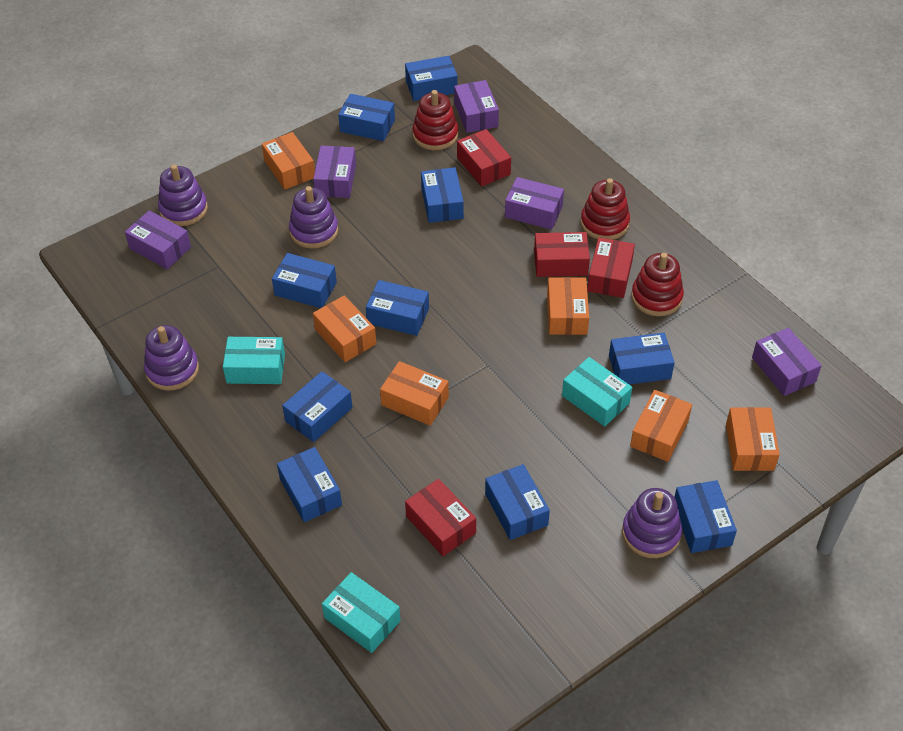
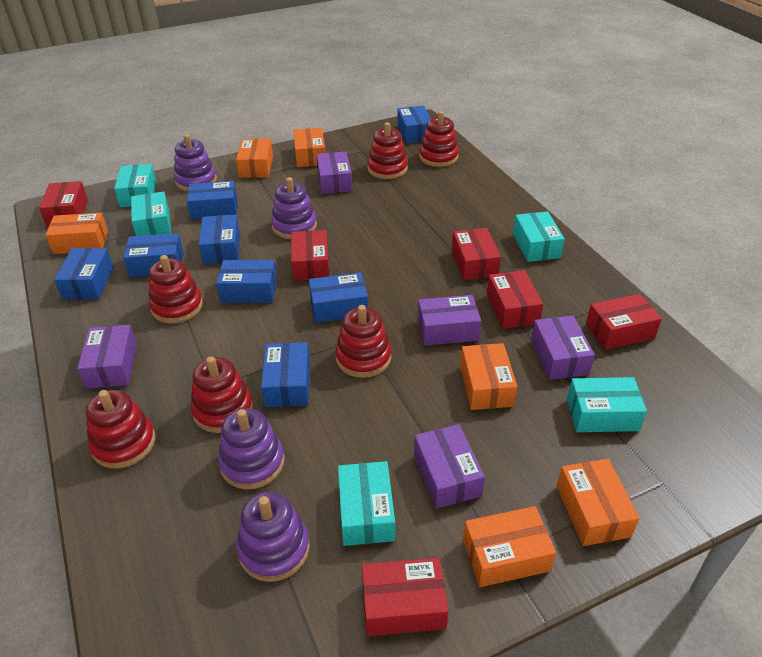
blue box: [272,253,337,308] [277,447,342,522] [282,371,352,442] [338,94,395,141] [366,280,429,336] [405,56,458,101] [421,167,464,223] [485,464,550,540] [609,333,675,385] [674,480,737,553] = 10 -> [54,248,113,299] [123,233,183,277] [187,181,237,220] [199,214,240,264] [216,260,277,303] [261,342,310,407] [309,272,368,323] [397,106,431,143] = 8
red box: [405,479,476,556] [457,129,511,187] [534,232,590,277] [587,238,635,298] = 4 -> [39,181,88,227] [291,230,329,281] [362,558,449,636] [452,228,501,280] [487,270,543,329] [586,294,662,350] = 6
red stacking toy: [412,90,458,150] [581,178,630,240] [631,253,684,316] = 3 -> [86,390,155,469] [149,255,203,323] [190,356,253,433] [335,305,392,378] [367,122,408,179] [419,111,459,167] = 6
turquoise box: [223,337,285,384] [322,572,401,653] [562,357,632,427] = 3 -> [114,164,156,207] [131,191,171,236] [338,461,395,546] [513,211,565,262] [567,377,647,432] = 5

